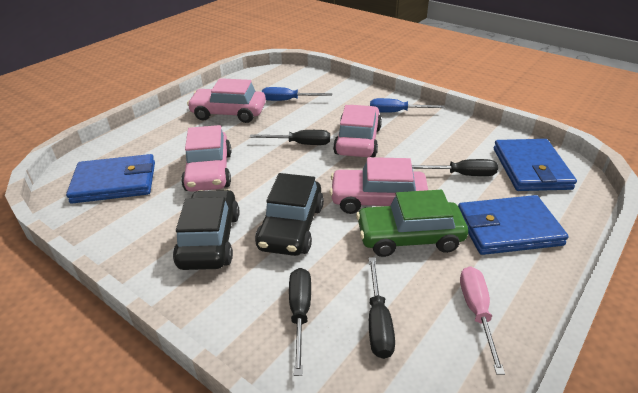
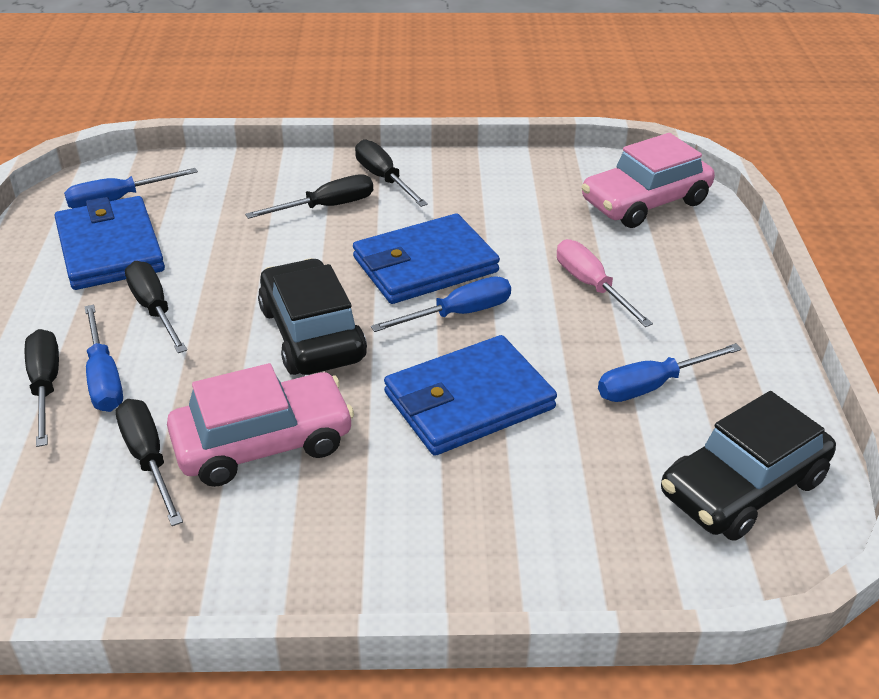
black screwdriver: [250,130,330,145] [289,268,311,376] [369,257,395,359] [412,159,498,176] = 4 -> [25,329,59,447] [116,399,183,526] [125,261,187,353] [245,174,373,219] [355,139,428,207] = 5
blue screwdriver: [262,87,332,101] [370,98,445,113] = 2 -> [64,168,198,208] [84,305,123,412] [371,276,511,332] [598,343,742,402] = 4
green car: [356,190,468,257] = 1 -> none = 0
pink car: [181,125,232,192] [187,78,266,123] [330,157,428,214] [333,105,382,157] = 4 -> [167,363,354,487] [582,133,715,228] = 2

